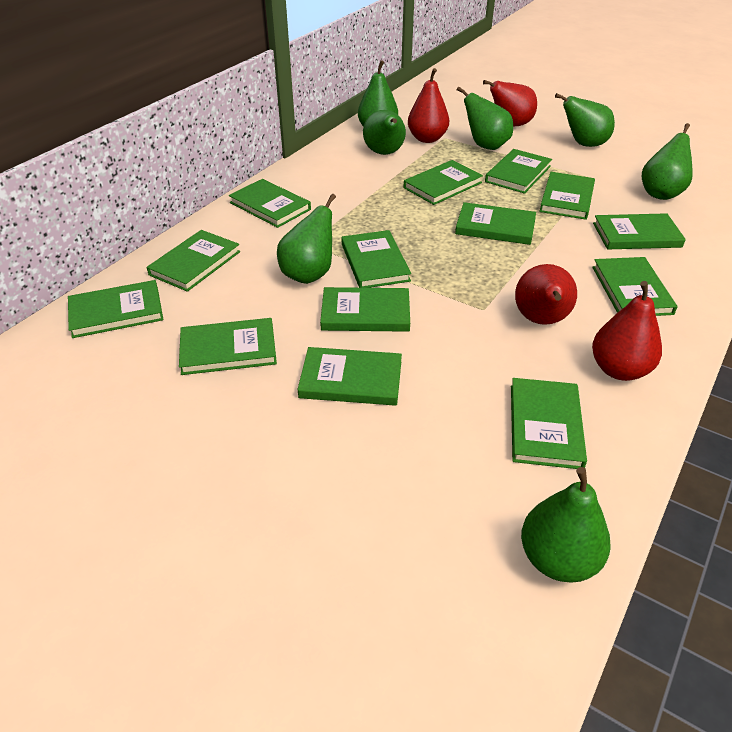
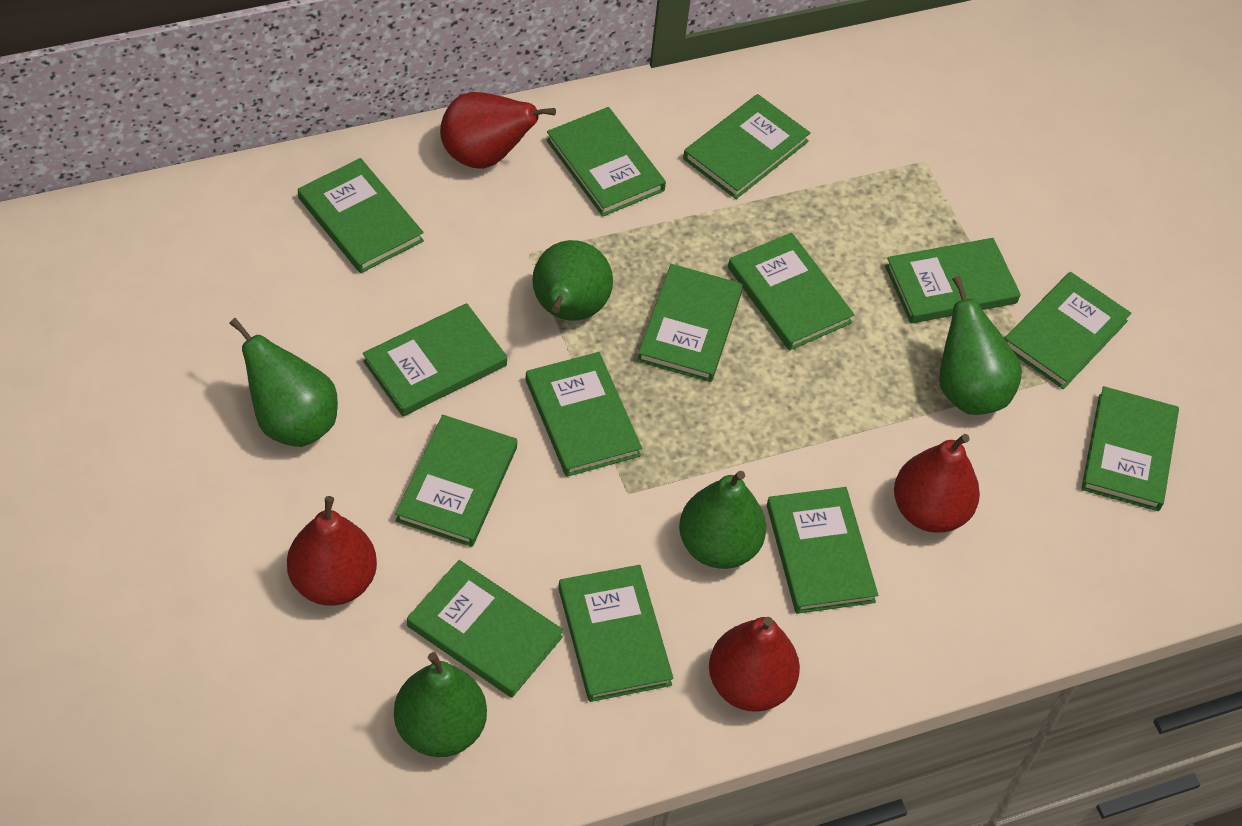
green pear: [277,194,336,284] [358,60,398,127] [363,110,406,155] [457,86,513,150] [521,467,611,583] [555,93,615,147] [642,123,693,200] = 7 -> [229,318,338,447] [394,652,487,757] [532,240,613,321] [679,471,766,569] [939,276,1022,415] = 5

